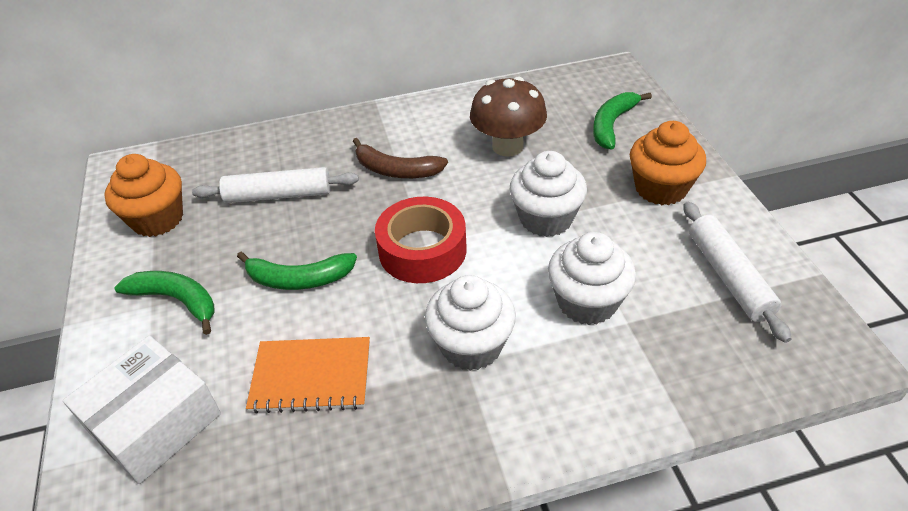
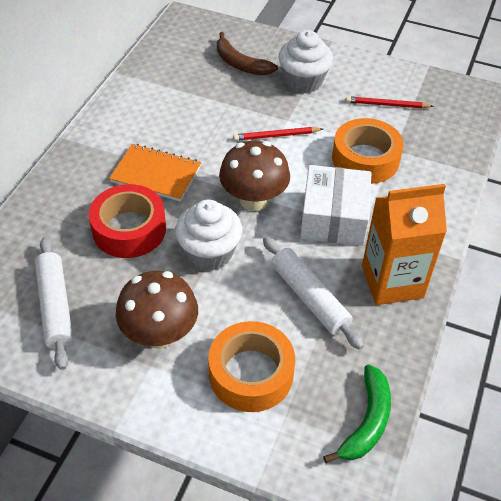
brown mushroom: [470,77,547,157] = 1 -> [116,271,198,349] [219,141,290,211] = 2
green banana: [114,271,215,335] [237,252,357,290] [593,92,652,149] = 3 -> [323,364,391,463] = 1
orange carton: none = 0 -> [362,184,447,305] = 1
orange cupcake: [104,154,183,237] [630,121,706,205] = 2 -> none = 0
orange tape: none = 0 -> [208,321,295,412] [332,118,404,184] = 2
red pencil: none = 0 -> [233,127,323,141] [345,96,434,108] = 2
white cupcake: [425,275,516,371] [510,151,587,237] [548,232,636,325] = 3 -> [175,199,242,271] [279,30,333,93] = 2

